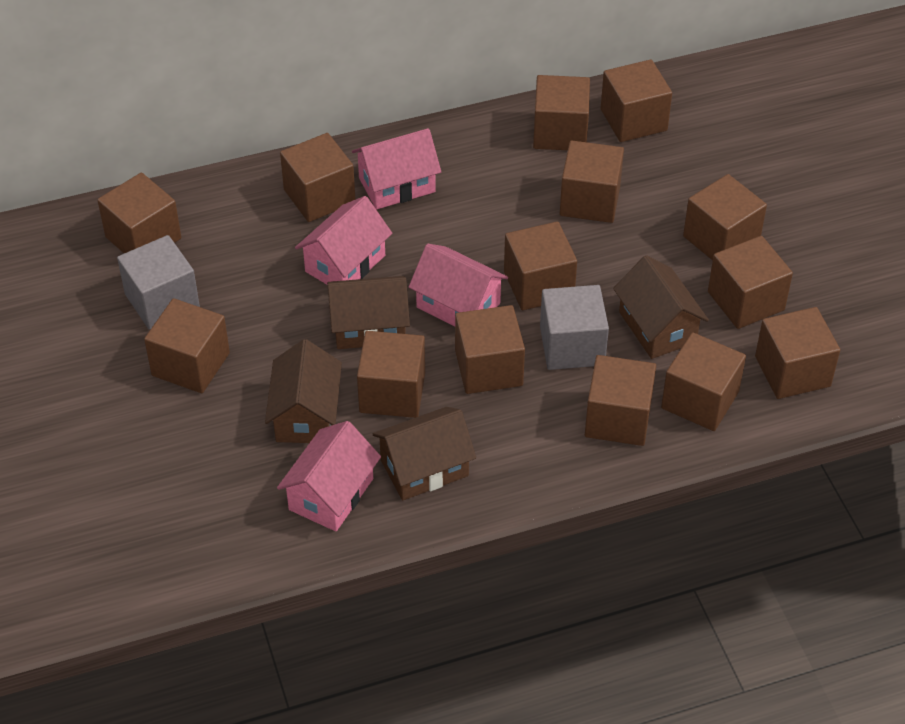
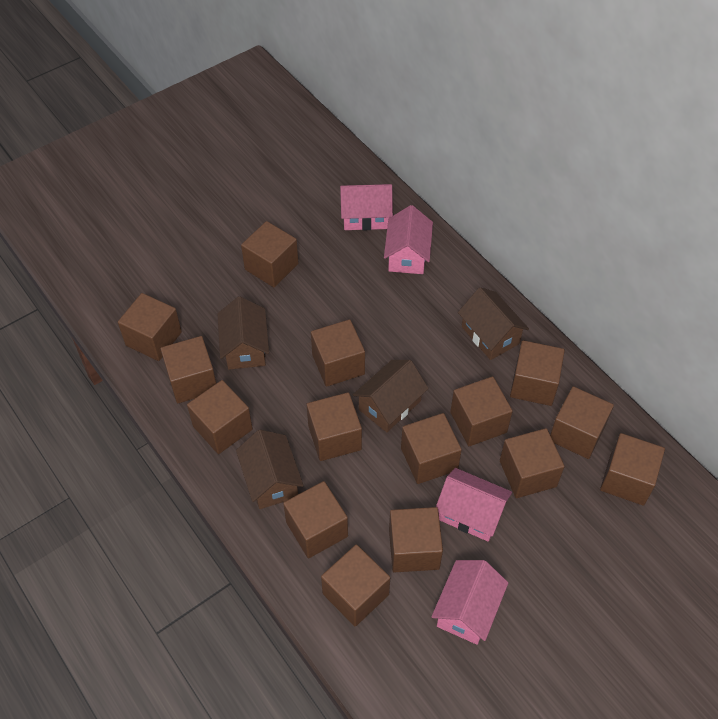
brown cube: [97,173,181,253] [144,298,230,393] [280,133,355,222] [357,331,425,418] [455,305,525,394] [504,221,577,310] [533,75,590,150] [560,140,624,223] [585,355,656,446] [601,59,672,142] [661,332,746,431] [683,174,767,260] [708,236,793,329] [755,307,840,399] = 14 -> [118,293,182,361] [161,336,216,403] [187,380,253,454] [241,221,299,287] [283,481,348,558] [306,392,362,461] [311,319,365,387] [321,544,390,626] [389,507,443,572] [401,413,462,484] [450,376,513,446] [500,428,565,498] [510,340,565,406] [550,386,614,459] [600,433,665,506] = 15
grey cube: [117,235,200,330] [540,285,609,370] = 2 -> none = 0

